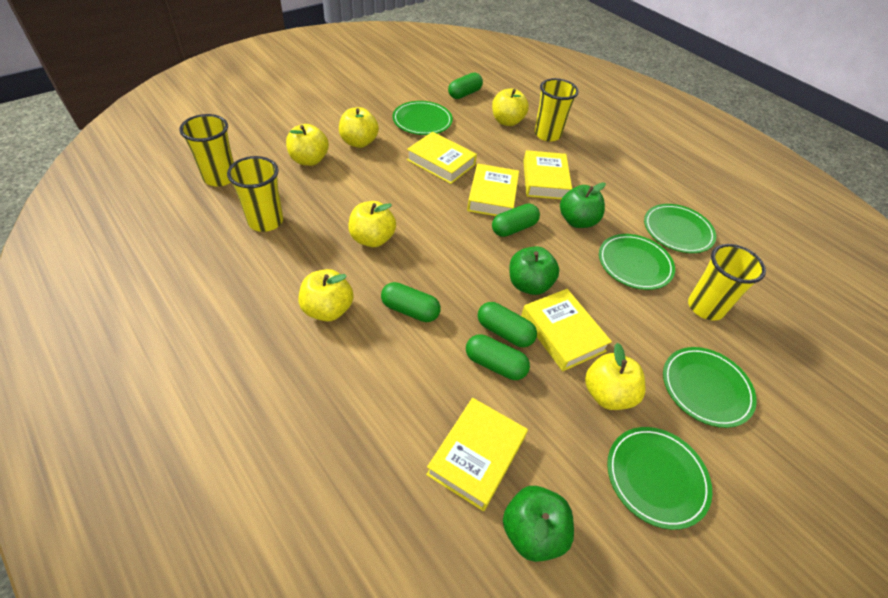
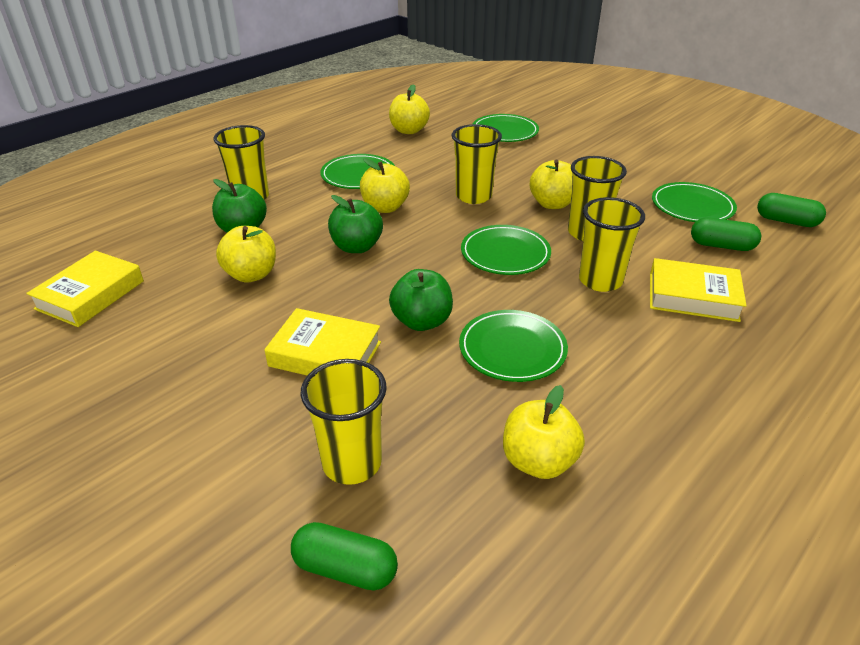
green capsule: [381,282,441,322] [448,73,483,99] [466,334,530,380] [478,302,537,347] [492,203,540,237] = 5 -> [291,522,398,591] [691,217,761,251] [757,193,826,227] = 3
yellow apple: [286,124,329,166] [299,269,354,321] [339,107,379,148] [348,201,396,247] [492,88,529,126] [585,343,646,410] = 6 -> [216,226,276,283] [360,158,410,213] [389,84,430,134] [503,385,585,479] [530,160,572,209] = 5
yellow book: [407,132,477,184] [426,398,528,511] [467,164,519,216] [521,289,612,371] [523,150,572,199] = 5 -> [26,251,144,327] [264,308,381,375] [650,258,747,322] = 3
yellow cup: [180,114,234,186] [227,156,283,232] [534,78,579,142] [688,244,766,321] = 4 -> [214,125,269,200] [301,359,387,485] [452,124,502,204] [568,156,627,241] [579,197,645,292] = 5

